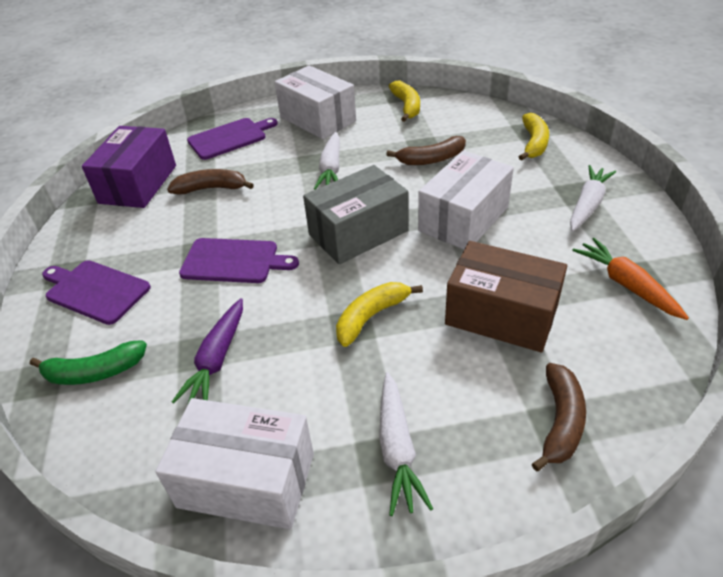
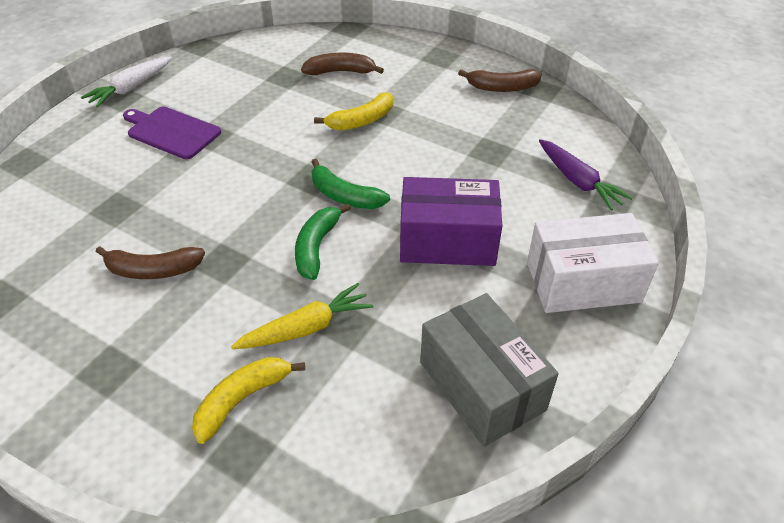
brown box: [445,241,567,352] = 1 -> none = 0
green banana: [30,340,147,385] = 1 -> [295,203,351,280] [311,159,390,209] = 2
orange carrot: [572,238,689,320] = 1 -> none = 0
purple cutting board: [42,260,151,325] [179,238,299,283] [187,118,278,160] = 3 -> [123,107,221,159] = 1
white box: [155,398,314,529] [275,65,356,139] [418,151,514,249] = 3 -> [527,213,659,313] = 1
white carrot: [314,132,340,190] [379,372,433,516] [570,165,616,231] = 3 -> [81,56,172,107] = 1
yellow banana: [336,282,423,347] [389,81,420,122] [519,113,549,161] = 3 -> [192,357,305,444] [314,92,393,130] = 2
yellow carrot: none = 0 -> [231,283,373,349] = 1

